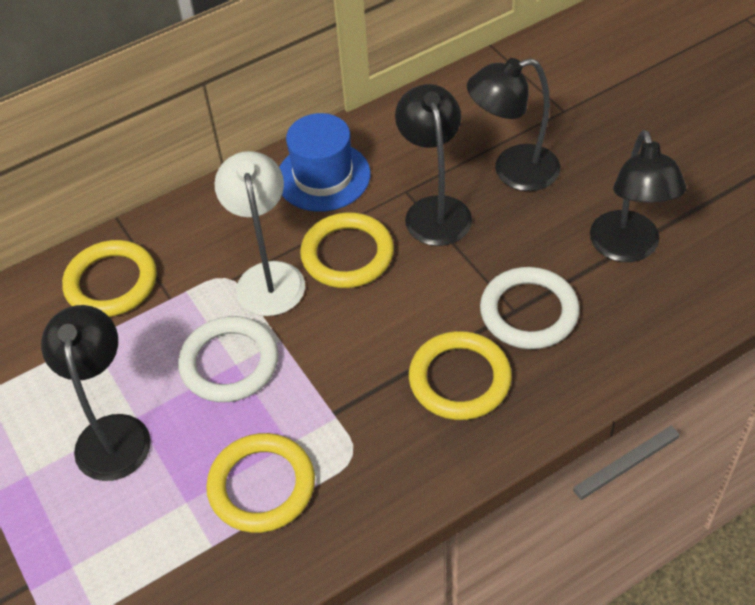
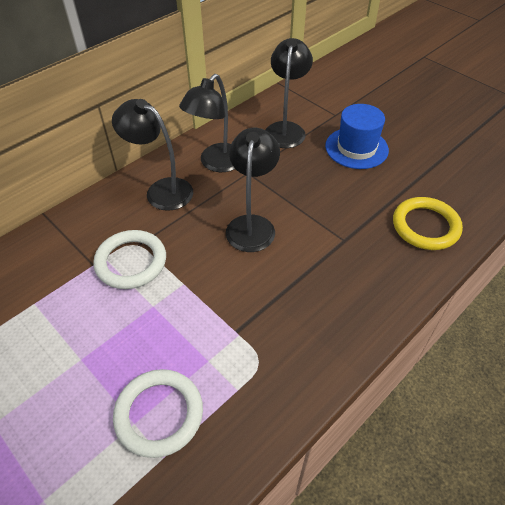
white lamp: [215,151,305,316] = 1 -> none = 0
yellow ring: [62,240,157,317] [206,433,315,533] [300,212,394,288] [409,331,512,420] = 4 -> [393,197,463,250] = 1

